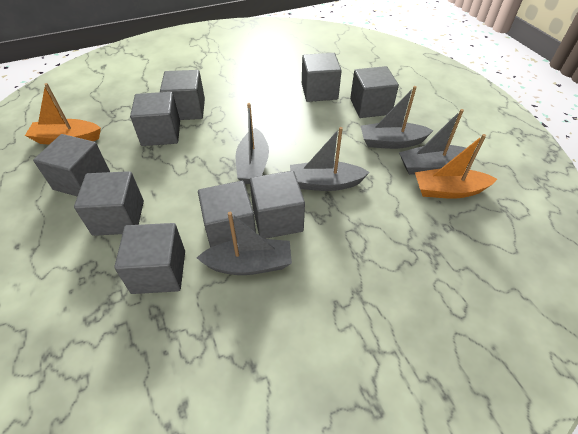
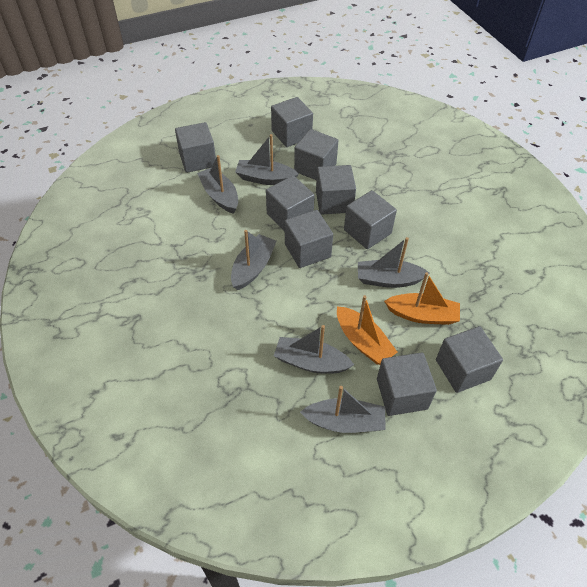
grey boat: [196,212,292,275] [235,103,269,184] [290,127,370,191] [361,86,434,149] [399,109,466,175] = 5 -> [197,155,238,214] [231,230,277,290] [235,134,299,185] [274,325,354,374] [300,386,386,433] [358,237,430,288] = 6

